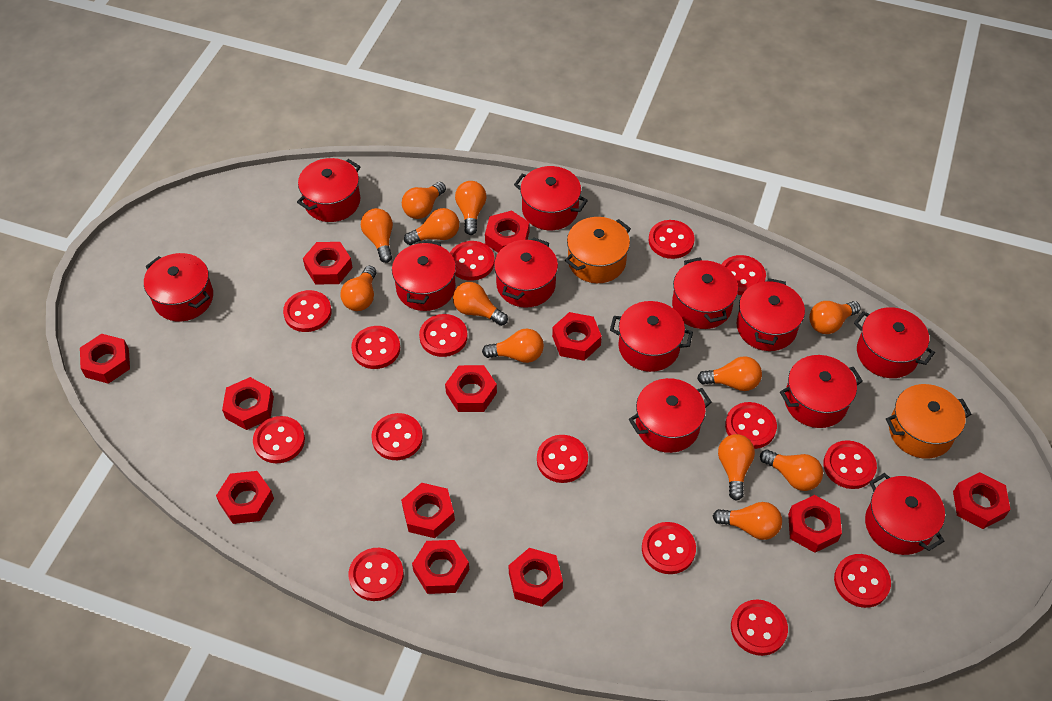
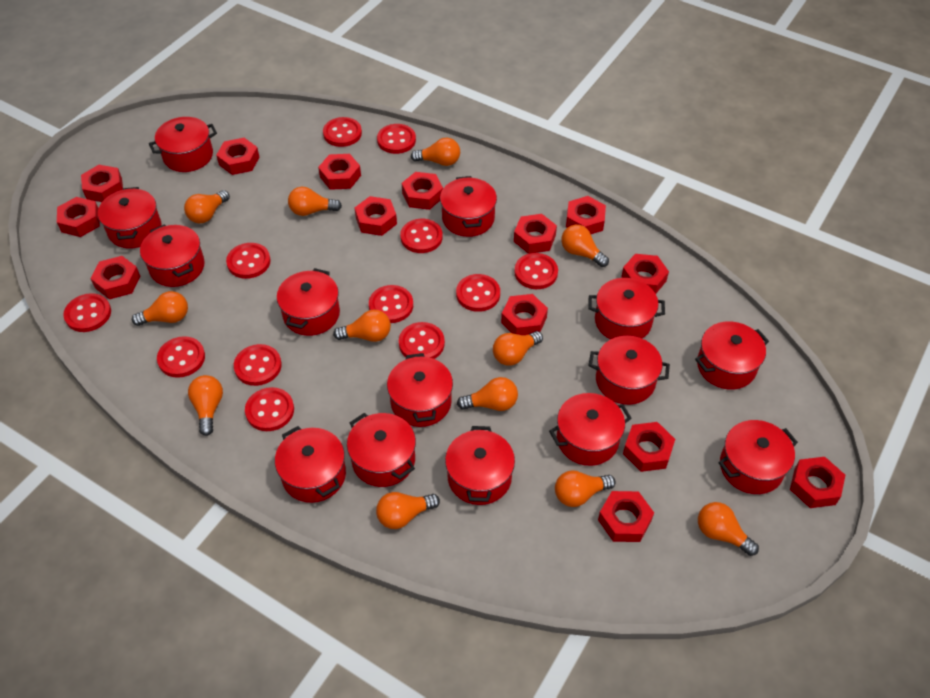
orange pot: [565,217,631,283] [886,384,971,459] = 2 -> none = 0
red button: [253,416,305,463] [283,290,332,332] [349,548,404,601] [351,326,400,369] [371,413,423,460] [419,314,468,357] [450,241,495,281] [537,435,588,483] [642,522,696,574] [649,220,694,259] [721,255,766,295] [725,402,777,449] [731,599,788,656] [823,440,877,489] [834,554,891,608] = 15 -> [63,293,111,332] [157,336,205,378] [226,243,271,279] [234,344,282,386] [245,387,294,431] [323,117,362,147] [369,285,413,323] [377,124,416,154] [399,322,445,359] [400,219,443,253] [456,274,500,312] [514,253,558,289] = 12
red nut: [80,334,130,384] [216,471,274,524] [222,377,274,430] [303,242,353,284] [401,483,455,538] [412,540,469,594] [445,365,497,412] [485,211,529,253] [509,548,563,607] [552,312,602,361] [788,495,842,553] [953,472,1011,529] = 12 -> [57,197,100,237] [81,165,123,202] [90,256,141,299] [216,138,259,175] [318,154,361,190] [355,196,397,236] [402,172,443,210] [501,294,548,335] [514,214,557,254] [566,196,606,234] [598,491,654,542] [621,254,669,294] [623,422,675,472] [790,457,845,508] = 14
red pot: [144,253,213,322] [297,158,361,222] [392,240,456,311] [494,238,558,308] [514,166,588,230] [610,301,693,372] [629,378,712,453] [672,257,738,329] [737,278,805,351] [780,355,863,428] [854,307,935,378] [865,473,945,555] = 12 -> [98,187,162,249] [140,224,205,287] [149,117,217,172] [275,426,346,503] [277,268,340,336] [347,413,416,487] [387,353,453,427] [440,176,497,237] [445,426,515,505] [549,393,632,466] [588,278,665,339] [588,336,670,405] [695,321,769,390] [718,420,798,494] = 14

